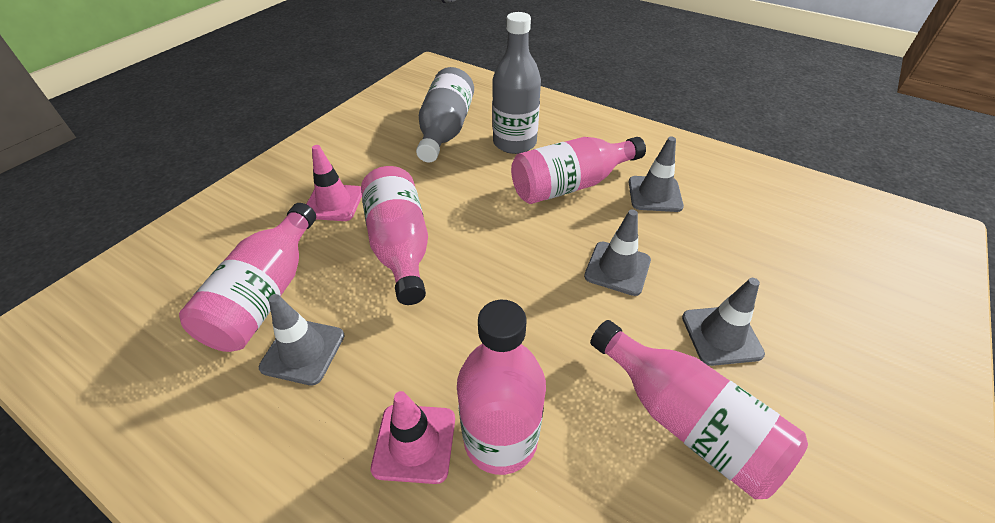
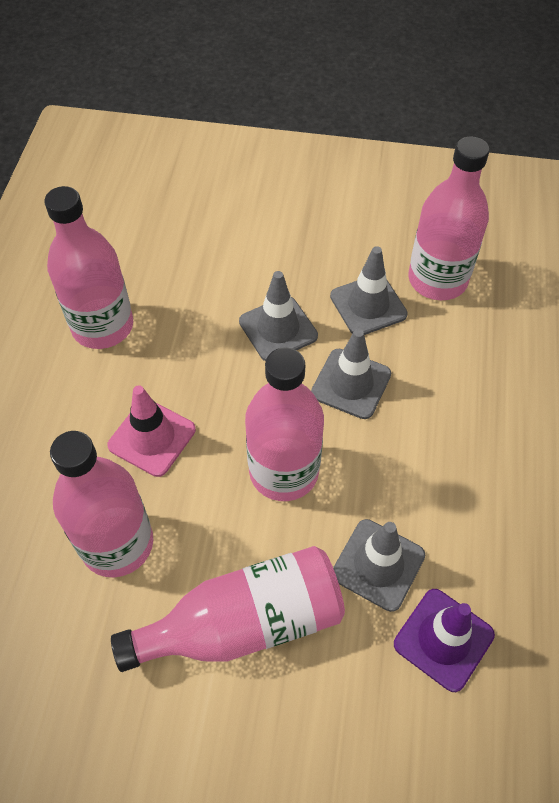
grey bottle: [416,67,474,162] [492,12,541,154] = 2 -> none = 0
pink traffic cone: [306,145,362,221] [371,391,455,484] = 2 -> [107,385,196,477] = 1
purple traffic cone: none = 0 -> [394,589,495,692] = 1

